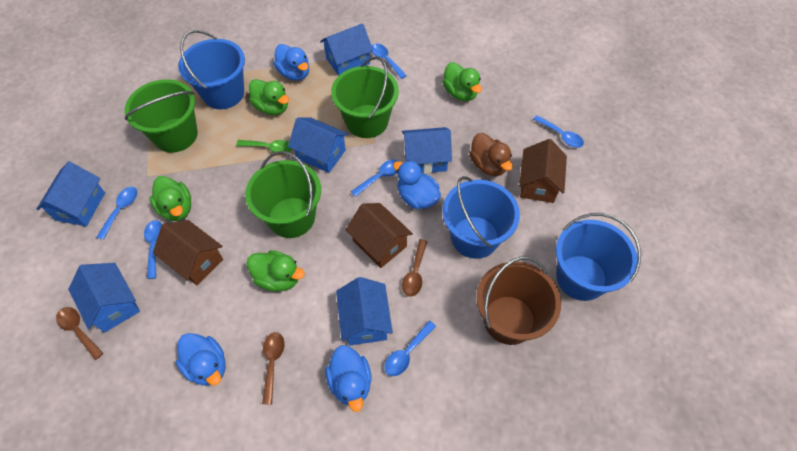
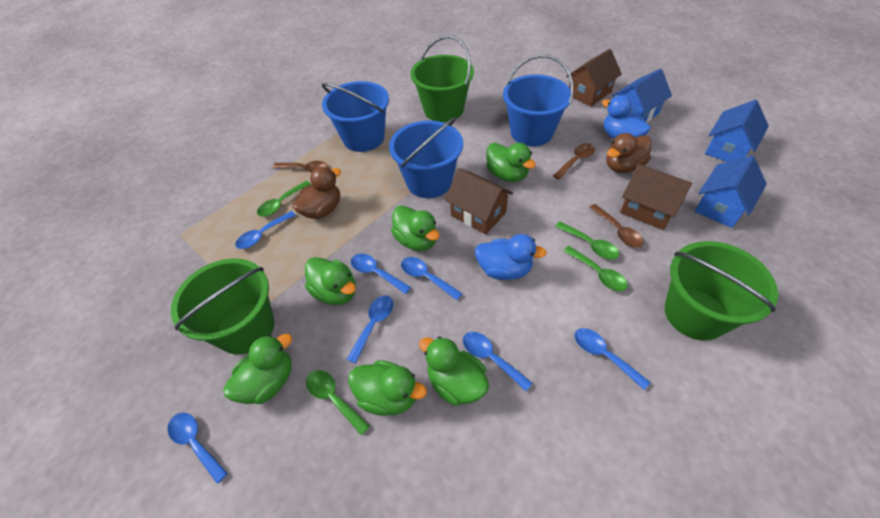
blue duck: [176,333,226,386] [273,44,309,81] [325,345,372,412] [393,160,441,209] = 4 -> [475,234,547,280] [602,95,651,139] = 2
blue house: [36,161,105,226] [68,263,140,333] [288,118,348,173] [320,23,373,76] [336,277,393,346] [402,127,452,174] = 6 -> [612,69,672,123] [695,156,767,228] [705,100,769,162] = 3
blue spoon: [97,187,137,240] [144,220,162,279] [351,159,399,197] [372,44,407,79] [384,321,436,376] [533,115,584,148] = 6 -> [167,413,228,484] [235,211,296,249] [346,296,393,364] [351,254,411,294] [401,257,463,300] [463,332,533,391] [575,328,650,390] = 7
brown bucket: [477,257,561,345] = 1 -> none = 0
brown duck: [469,133,513,176] = 1 -> [292,167,341,219] [606,133,652,173] = 2
green duck: [149,176,191,221] [247,250,305,291] [249,79,289,115] [442,62,482,101] = 4 -> [223,334,292,404] [305,257,356,305] [348,360,427,416] [391,205,439,251] [419,337,489,406] [486,143,536,182] = 6
green spoon: [236,140,292,153] = 1 -> [257,181,311,217] [306,370,370,435] [555,221,619,260] [563,246,628,291] = 4

